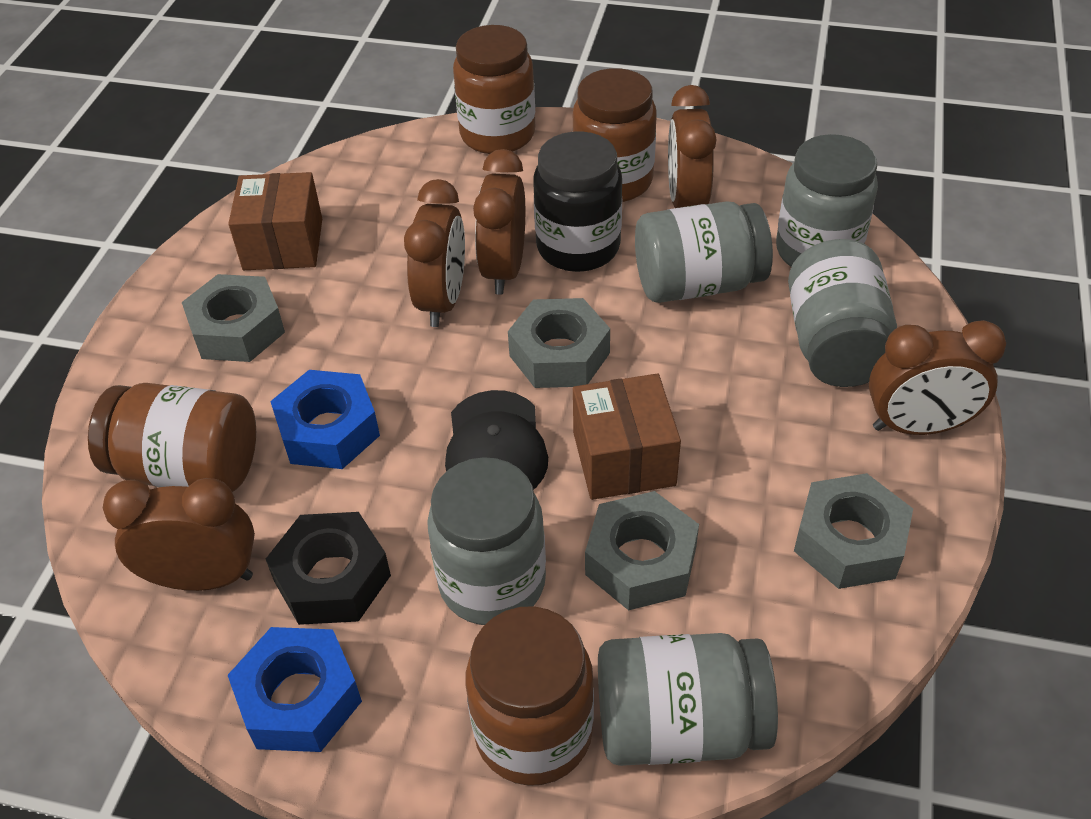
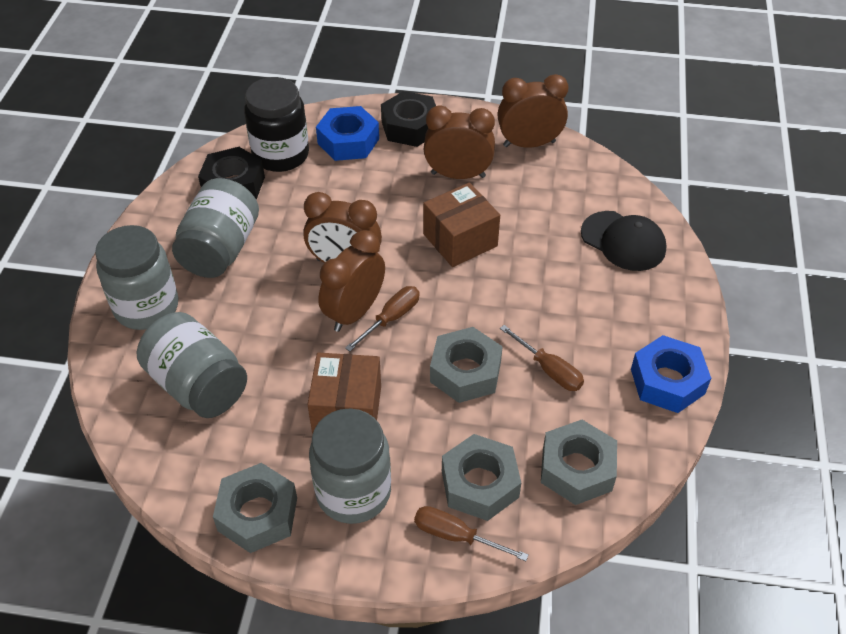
black nut: [266,512,391,625] = 1 -> [198,147,265,199] [381,91,436,147] = 2
brown clock: [103,478,255,591] [404,179,465,327] [473,149,525,295] [668,85,717,208] [869,320,1006,435] = 5 -> [303,192,382,263] [318,230,385,332] [424,105,495,179] [497,74,568,148] = 4
brown jar: [88,383,256,492] [453,25,535,154] [465,606,594,786] [572,68,657,202] = 4 -> none = 0
brown screwdriver: none = 0 -> [345,286,420,352] [414,506,529,561] [500,325,584,391] = 3
grey jar: [427,457,546,625] [598,633,778,766] [635,202,773,303] [776,134,878,267] [788,239,897,387] = 5 -> [95,225,179,330] [137,312,247,418] [172,178,259,278] [309,409,391,524] = 4

